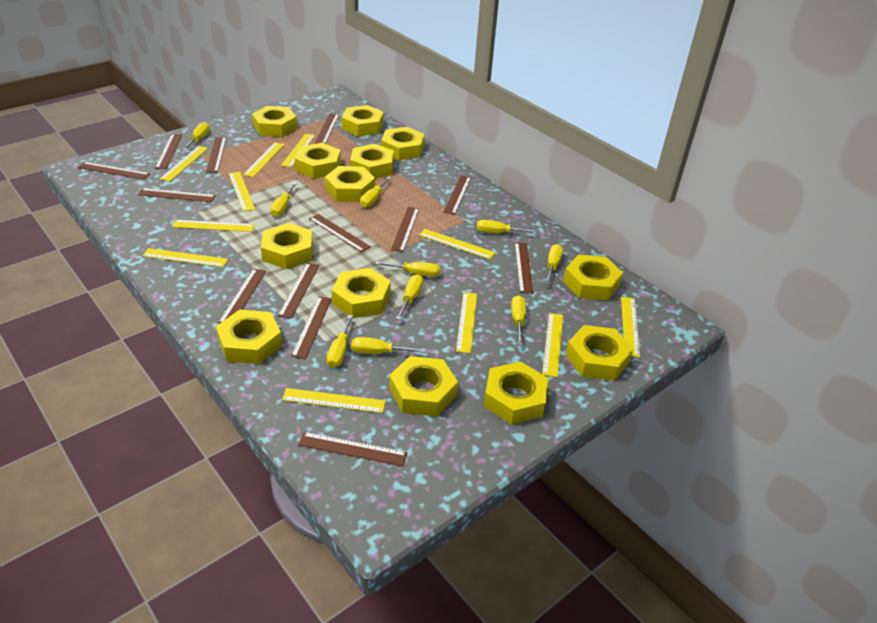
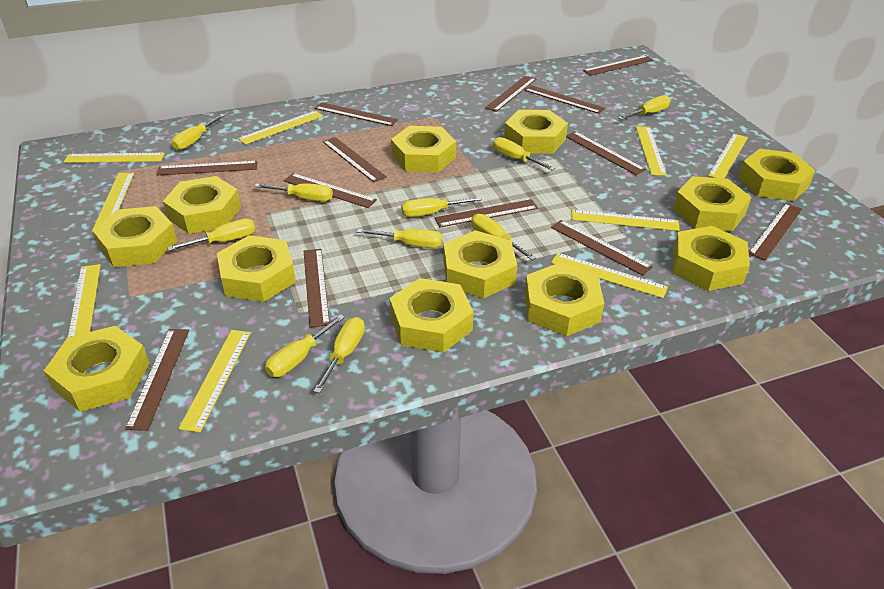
yellow nut: [216,309,282,364] [252,106,297,137] [261,223,313,269] [295,143,341,179] [325,166,375,202] [331,268,391,318] [341,105,384,137] [350,144,394,179] [381,127,424,160] [389,356,458,416] [484,361,548,425] [563,255,623,300] [566,325,633,381] = 13 -> [44,326,150,412] [92,206,177,267] [163,176,241,234] [217,235,296,302] [389,278,474,353] [391,126,456,173] [444,230,517,298] [504,110,568,154] [525,263,604,336] [673,176,751,231] [673,226,750,291] [739,149,815,201] = 12
yellow ruler: [143,248,228,267] [160,146,208,182] [172,220,255,232] [228,172,255,212] [243,142,285,177] [281,134,315,167] [282,388,386,413] [419,229,495,259] [456,292,477,353] [542,313,563,377] [621,297,640,357] = 11 -> [64,153,165,163] [68,264,101,337] [92,173,134,233] [179,330,251,432] [238,110,323,145] [551,253,668,298] [571,210,680,231] [636,126,667,176] [708,134,748,179] = 9

